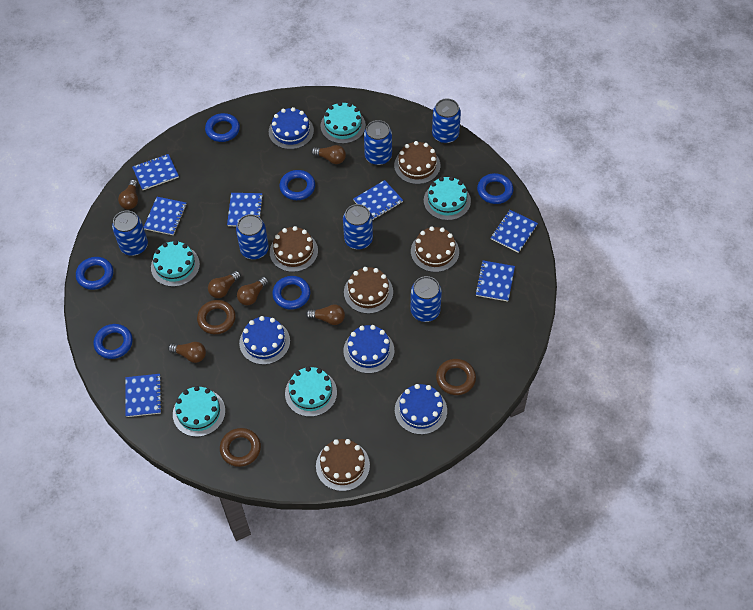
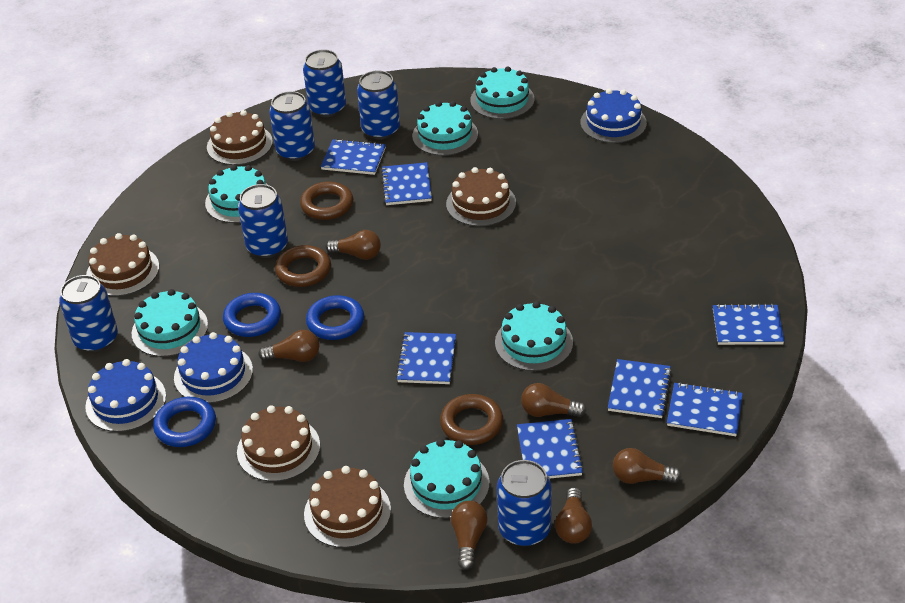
blue cake: [239,316,290,365] [269,107,314,149] [343,325,394,374] [395,384,447,435] = 4 -> [85,359,166,432] [174,332,253,403] [581,89,647,143] = 3
blue ring: [76,257,113,290] [94,324,133,359] [205,113,240,142] [272,276,310,310] [279,170,315,200] [477,173,513,204] = 6 -> [153,397,216,447] [223,293,281,337] [306,295,364,340] = 3
turquoise cake: [151,240,200,287] [173,386,225,437] [285,366,337,417] [320,102,366,144] [424,176,471,220] = 5 -> [132,289,208,357] [205,165,268,223] [404,439,490,519] [412,101,478,156] [470,66,535,119] [495,301,573,371] = 6

